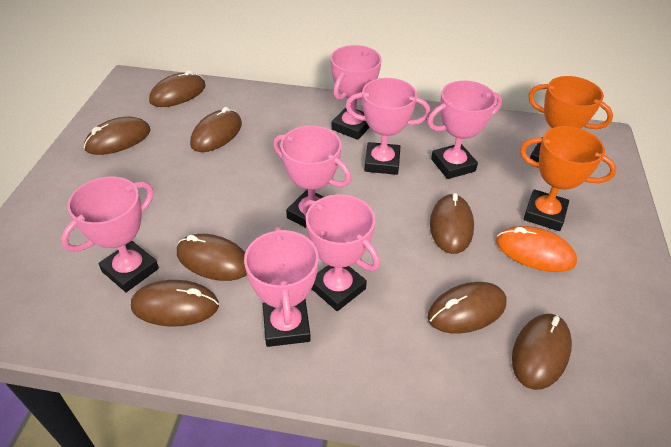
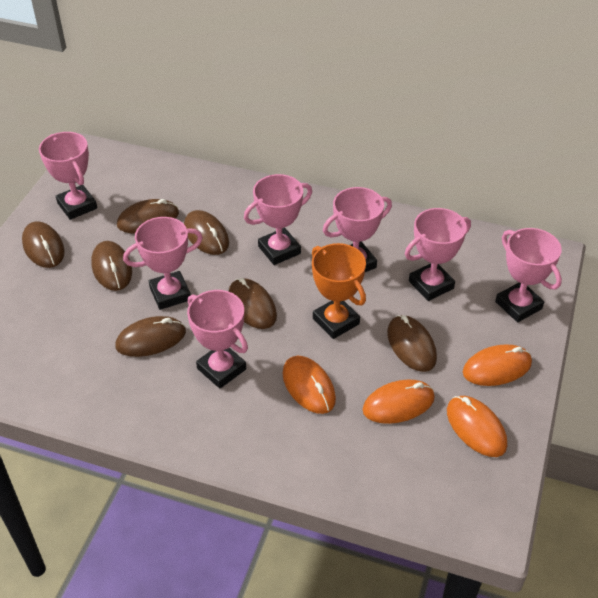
brown mouse: [84,117,151,155] [131,280,219,327] [149,70,206,107] [177,234,247,281] [190,107,242,152] [428,282,506,334] [430,193,474,254] [512,314,572,390] = 8 -> [22,221,65,268] [91,241,132,291] [115,316,186,357] [117,199,179,233] [184,210,229,255] [229,278,277,329] [387,315,437,372] = 7
orange mouse: [496,226,577,272] = 1 -> [282,356,336,414] [363,380,435,424] [447,396,507,457] [463,344,532,386] = 4
orange trophy: [520,126,617,231] [529,76,613,162] = 2 -> [312,243,366,339] = 1

